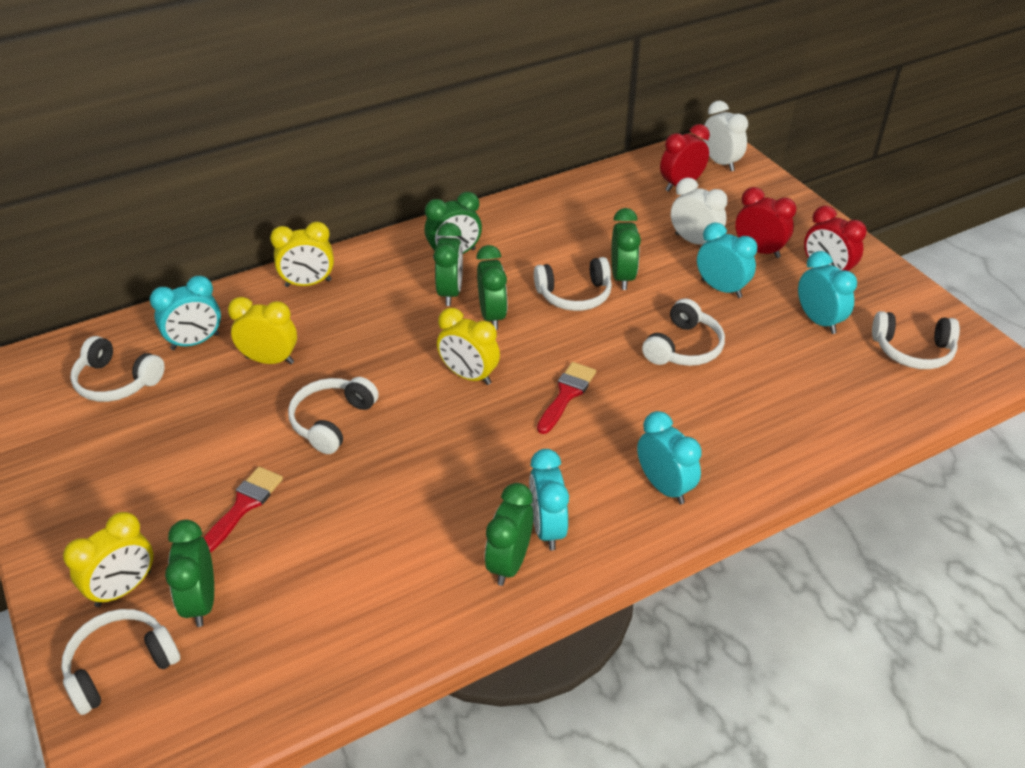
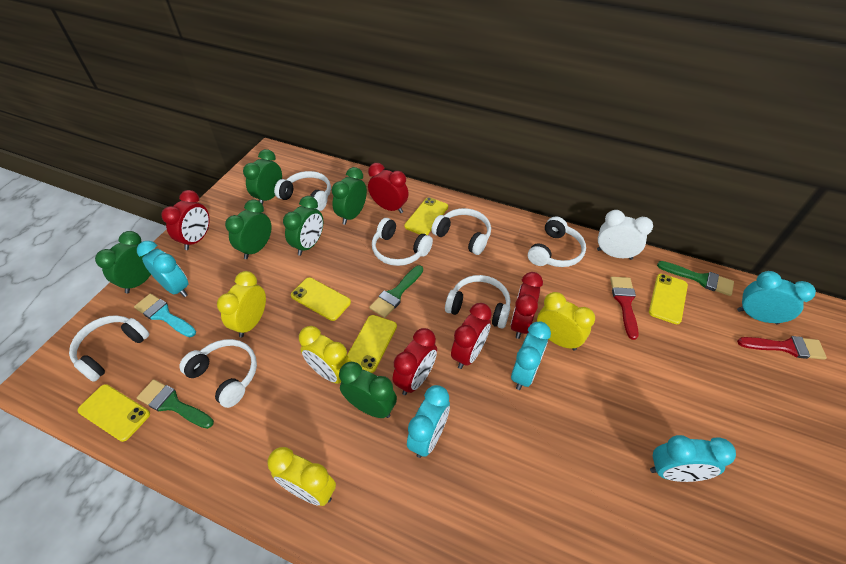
green brush: none = 0 -> [137,379,214,429] [369,265,423,318] [657,261,734,296] = 3
red clock: [660,124,710,192] [735,187,796,258] [804,205,867,271] = 3 -> [161,190,210,250] [368,163,409,213] [393,328,437,395] [451,303,492,369] [511,272,543,339] = 5
turquoise brush: none = 0 -> [134,293,196,337] = 1
white clock: [671,178,728,245] [703,101,748,171] = 2 -> [597,210,653,260] = 1
white headphones: [61,609,180,715] [70,336,165,402] [288,377,379,454] [534,257,612,311] [642,298,725,366] [872,311,960,369] = 6 -> [69,315,149,382] [179,339,257,408] [274,171,331,211] [372,218,433,266] [431,208,491,255] [445,275,511,328] [528,216,586,267] = 7
yellow phone: none = 0 -> [78,384,150,442] [291,277,351,321] [347,315,397,373] [404,197,448,235] [649,274,688,324] = 5

